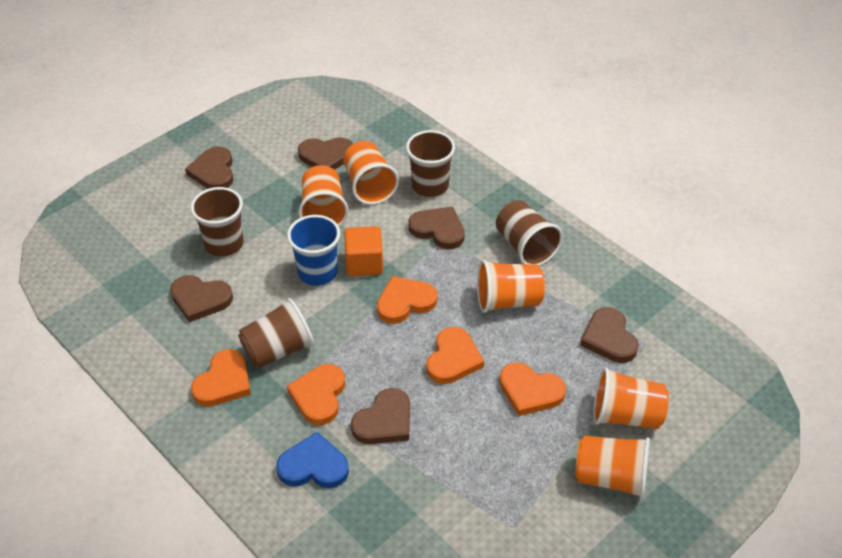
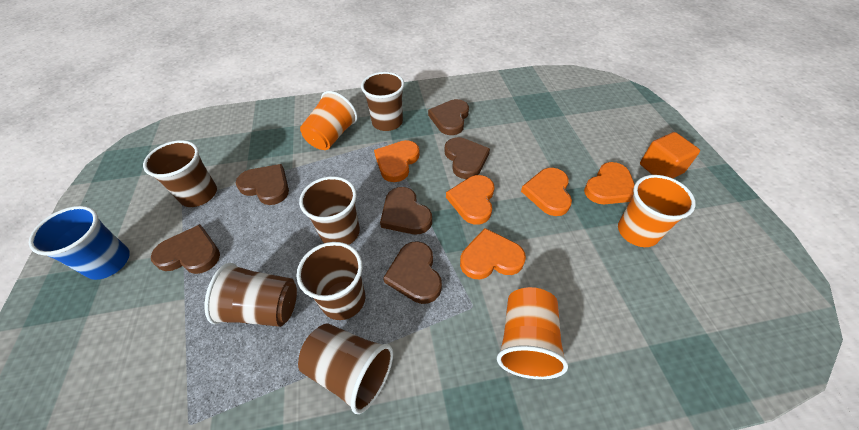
blue heart: [276,432,349,488] = 1 -> none = 0
brown cup: [191,187,244,257] [238,298,314,368] [406,130,455,197] [496,200,563,266] = 4 -> [143,140,217,207] [204,263,297,327] [296,242,365,320] [298,324,393,414] [299,176,360,245] [361,72,404,131] = 6
orange cup: [299,165,349,226] [343,141,399,205] [477,260,545,313] [575,436,650,499] [593,367,669,429] = 5 -> [300,91,358,150] [497,287,568,379] [618,175,696,247] = 3

